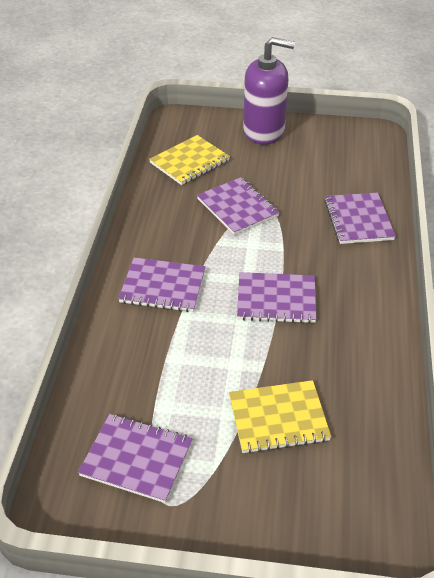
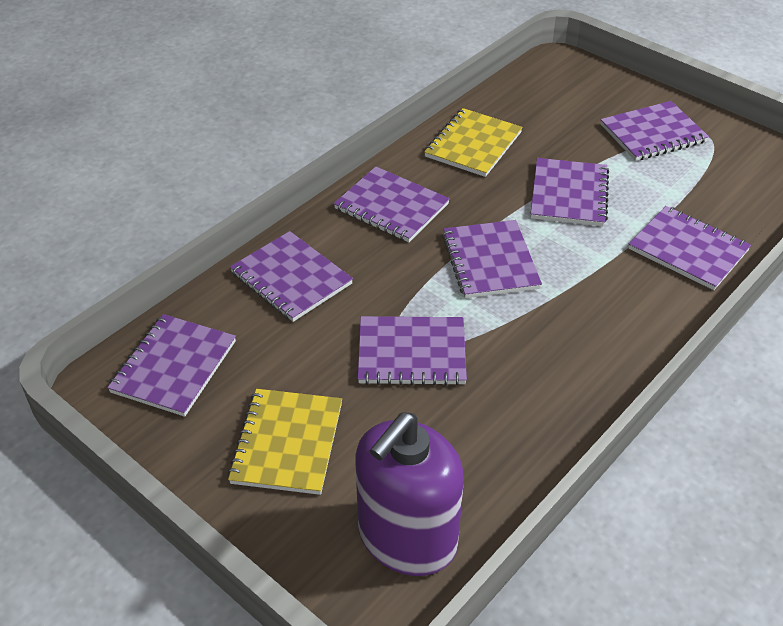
purple notebook: [78,414,192,503] [118,257,206,312] [197,177,280,235] [237,272,317,324] [325,192,396,244] = 5 -> [107,314,236,417] [230,231,353,322] [334,166,450,242] [358,316,467,386] [442,220,542,298] [531,158,609,226] [600,101,709,161] [629,206,751,290] = 8

